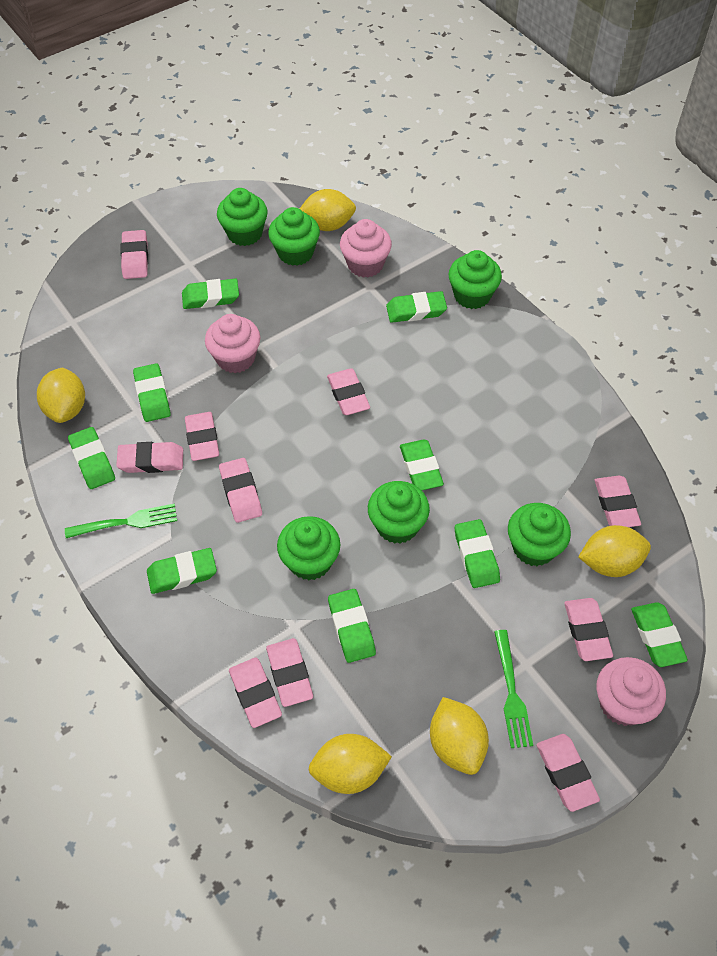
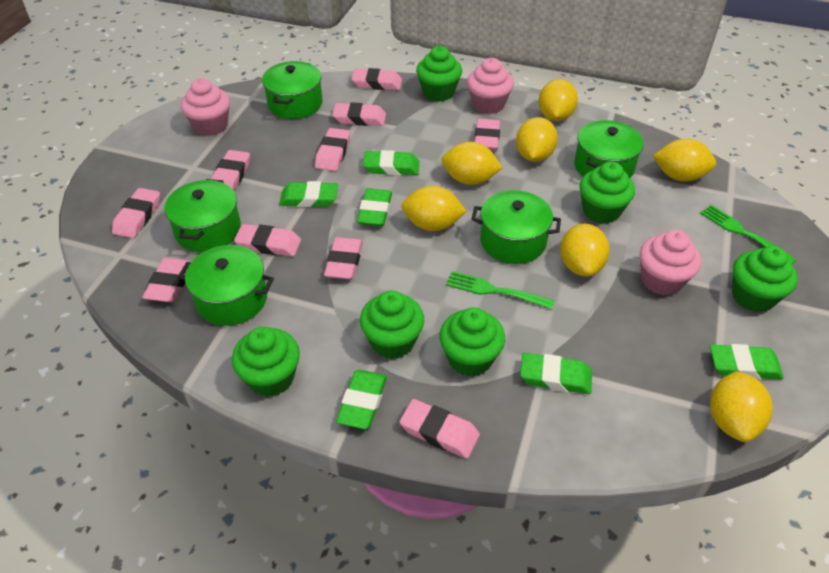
green eraser: [68,427,115,489] [133,363,171,422] [147,548,217,594] [182,278,239,309] [328,589,376,663] [386,291,447,323] [400,439,444,490] [455,519,500,588] [631,602,688,667] = 9 -> [279,181,338,207] [336,370,387,429] [357,188,392,226] [363,150,419,175] [520,353,592,394] [710,344,784,380] = 6
green pot: none = 0 -> [164,179,241,252] [178,245,274,326] [262,61,322,119] [472,190,561,264] [574,120,644,178] = 5
yellow lemon: [37,368,85,423] [300,189,356,231] [309,734,392,794] [430,697,489,775] [578,525,651,577] = 5 -> [401,186,467,231] [442,142,502,185] [516,117,558,162] [538,79,578,121] [560,224,610,277] [653,138,716,182] [710,371,773,442] = 7

